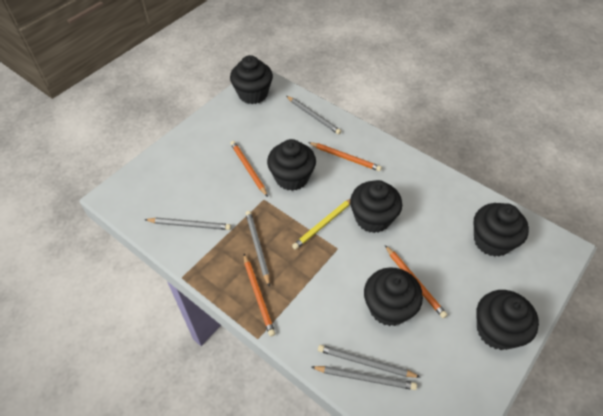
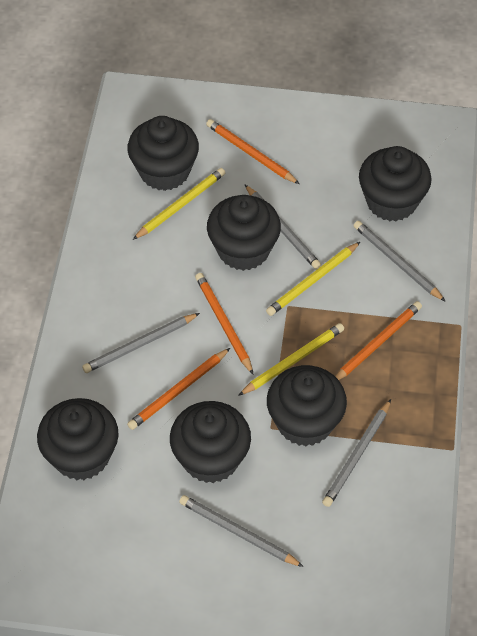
yellow pencil: [292,199,350,250] = 1 -> [133,168,225,240] [238,323,344,396] [266,242,360,316] = 3

